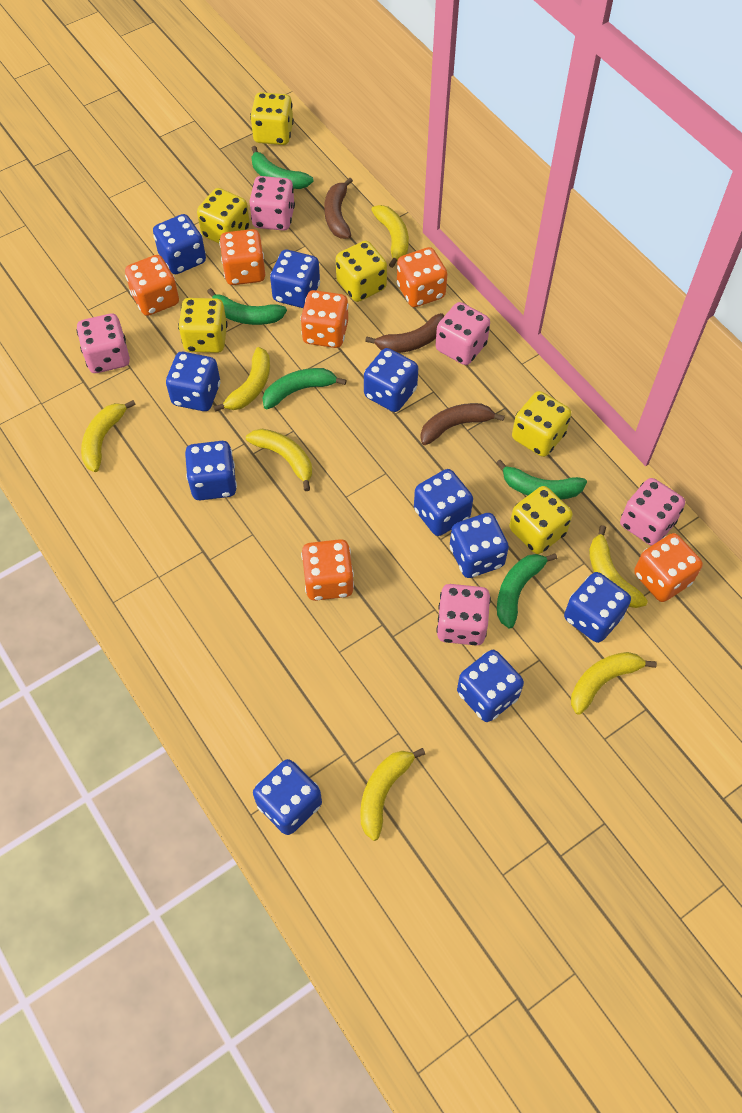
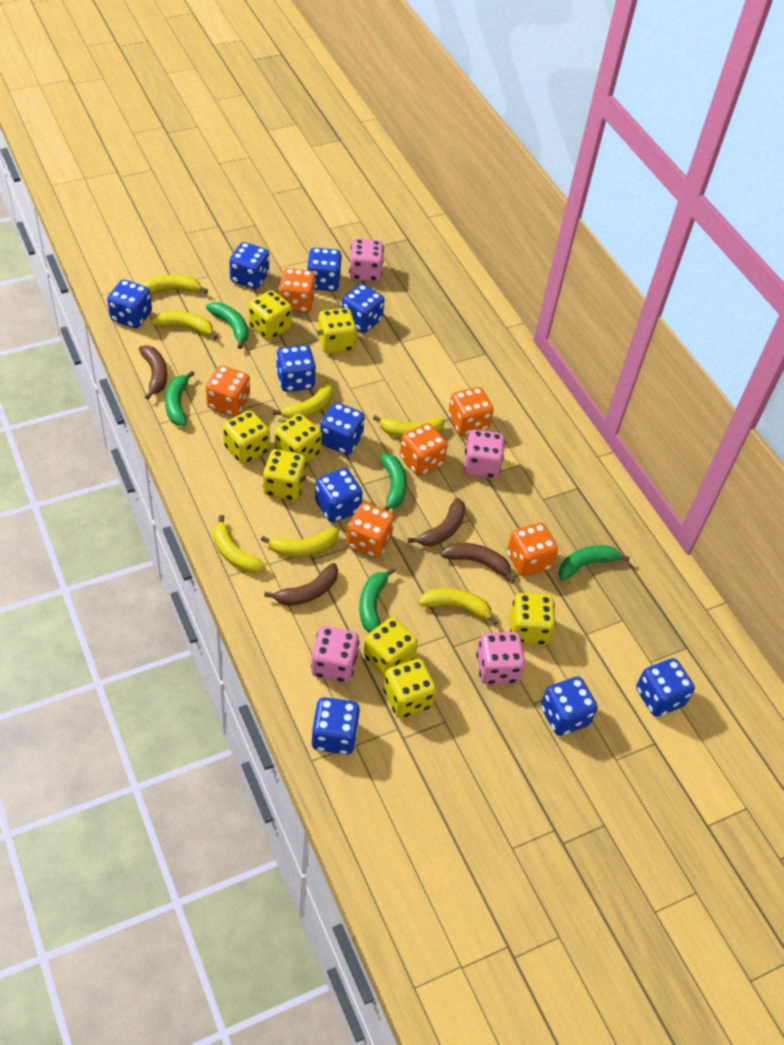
brown banana: [324,177,353,239] [365,313,444,353] [420,403,505,445] = 3 -> [139,345,167,400] [264,563,338,606] [408,498,466,546] [441,543,516,583] = 4
pink dice: [76,314,130,373] [249,176,295,231] [436,302,490,365] [436,584,491,645] [620,478,685,546] = 5 -> [311,626,359,682] [349,239,384,282] [464,429,505,479] [476,632,525,684] = 4
yellow dice: [178,298,227,353] [197,188,250,243] [250,92,294,145] [336,240,387,302] [509,486,573,554] [512,391,571,457] = 6 -> [223,411,270,464] [249,290,292,340] [263,449,307,501] [275,414,322,463] [317,308,357,354] [364,618,418,677] [383,659,436,718] [510,593,556,645] = 8

